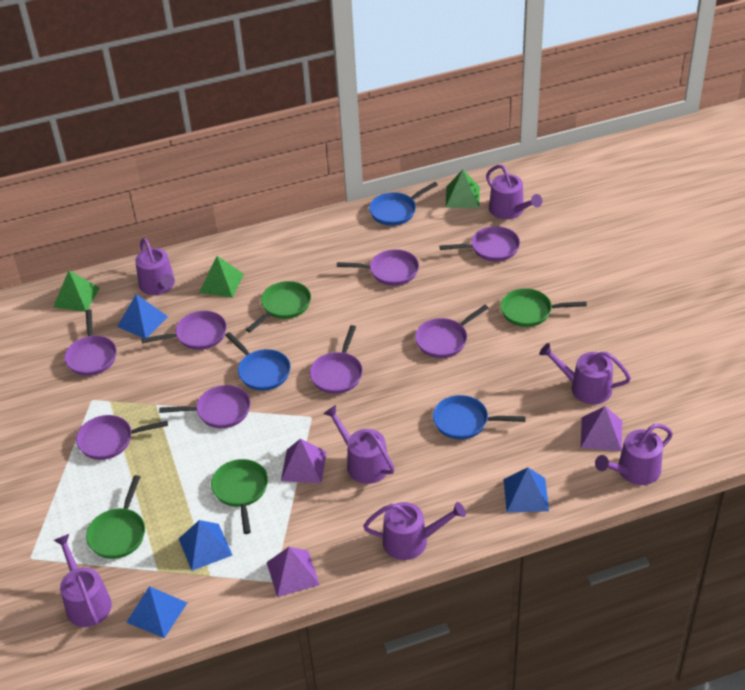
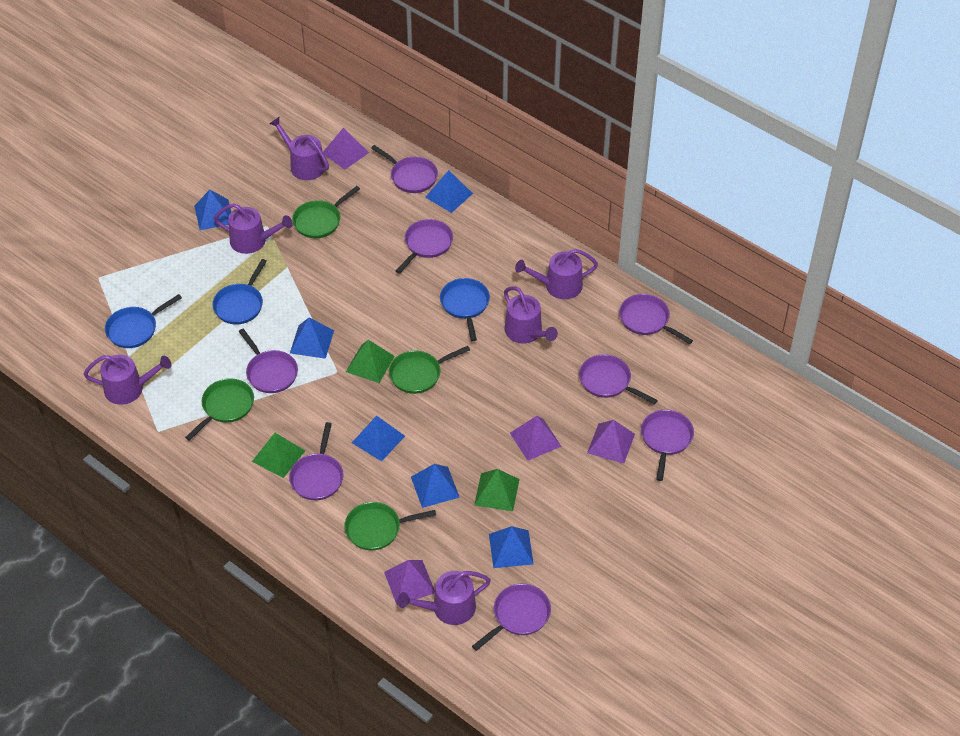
blue pyramid: [117,294,168,338] [126,586,187,638] [179,520,233,571] [504,467,549,513] = 4 -> [194,190,231,230] [290,317,334,359] [352,416,405,461] [411,464,460,508] [425,170,473,213] [489,526,534,568] = 6
purple pyramid: [267,547,320,597] [281,439,327,483] [581,406,622,451] = 3 -> [323,128,369,170] [384,560,435,605] [510,416,562,461] [587,420,635,464] = 4
purple watering can: [54,534,112,627] [135,238,175,295] [323,405,395,484] [363,502,466,560] [486,165,542,219] [539,343,631,404] [595,424,673,485] = 7 -> [83,354,172,405] [214,203,293,254] [269,117,329,180] [398,571,491,625] [504,286,558,343] [515,249,598,299] = 6

